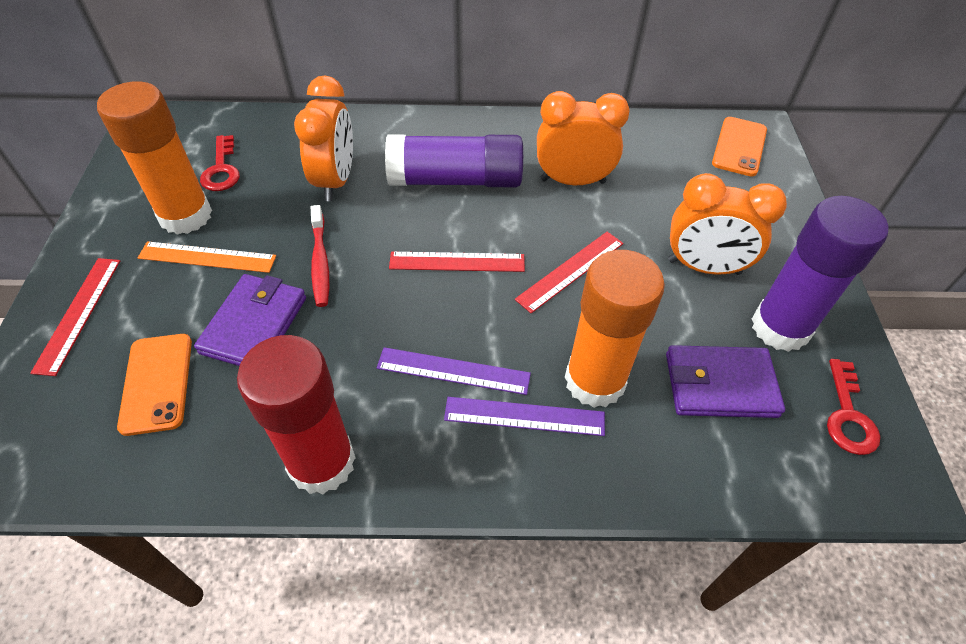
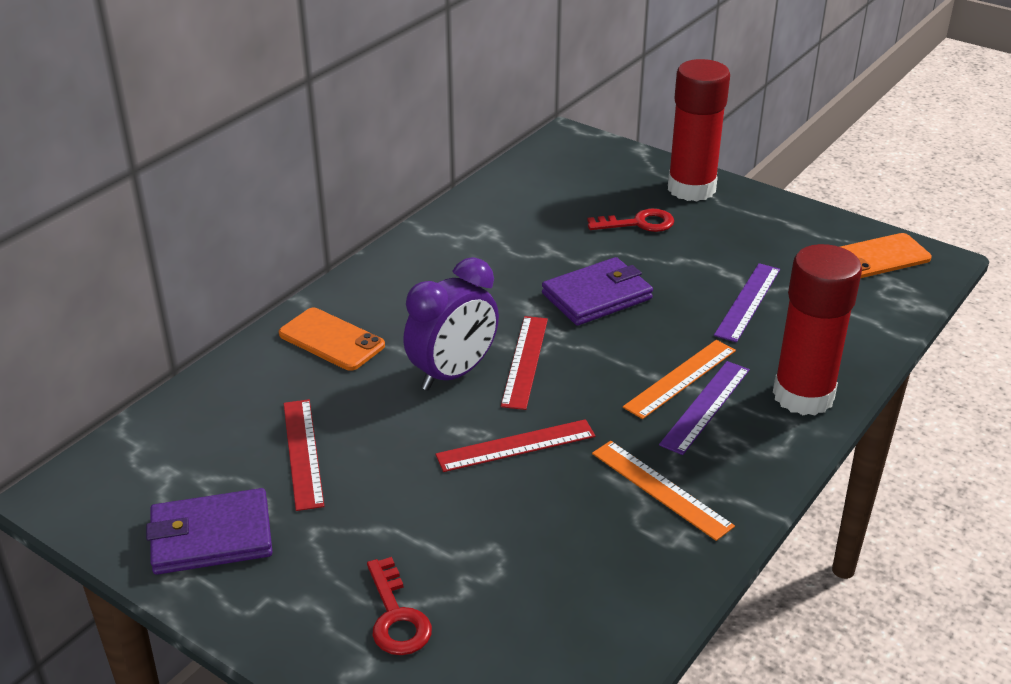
orange clock: [294,75,353,201] [537,91,630,185] [668,173,787,275] = 3 -> none = 0
orange glue stick: [97,81,212,235] [565,250,665,408] = 2 -> none = 0
orange ruler: [138,241,276,273] = 1 -> [592,441,735,541] [623,340,736,419] = 2
purple clock: none = 0 -> [403,257,499,391] = 1
purple glue stick: [385,134,523,187] [752,196,889,352] = 2 -> none = 0
red glue stick: [237,335,356,494] = 1 -> [668,59,730,201] [773,244,862,415] = 2
red toothbrush: [311,205,329,307] = 1 -> none = 0

